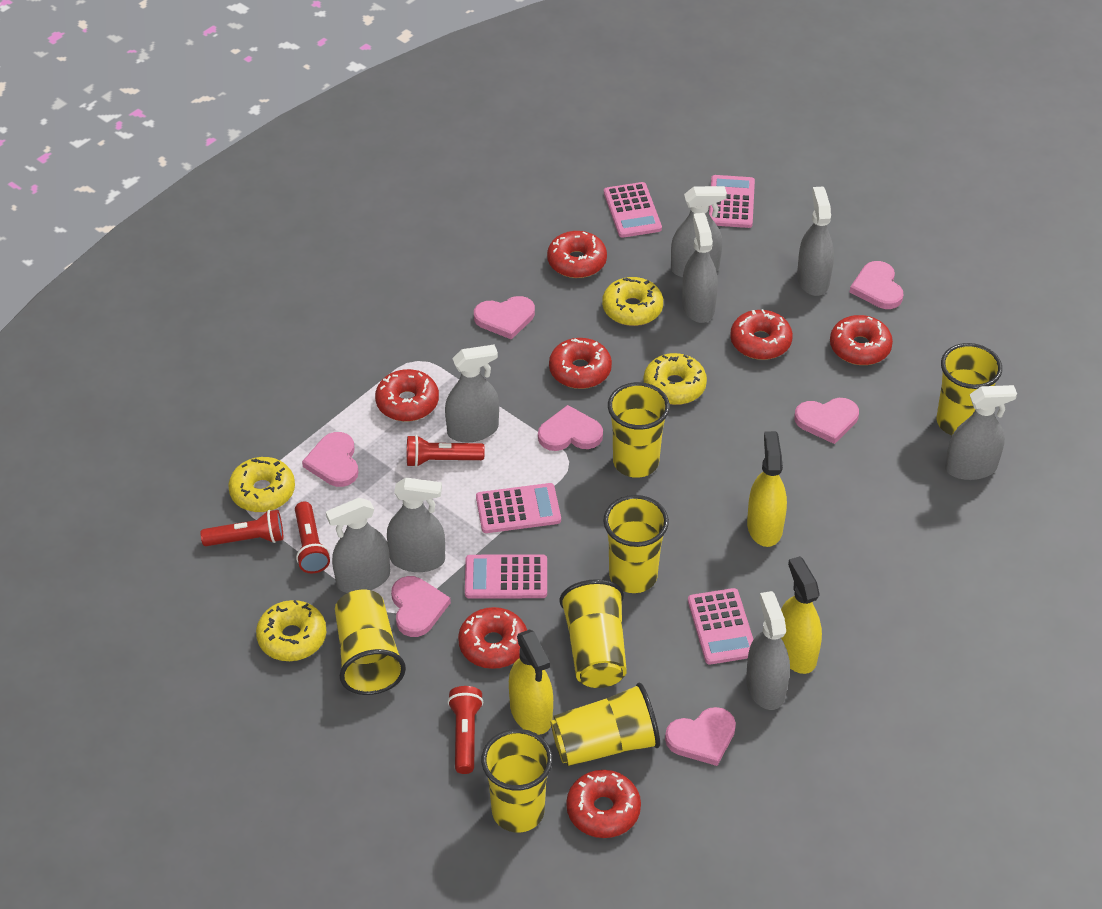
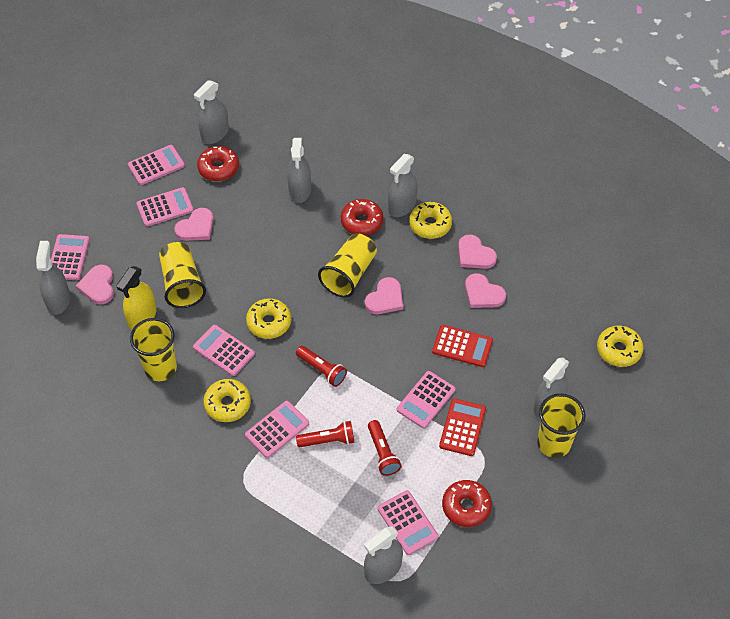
grey spray bottle: [326,498,390,593] [387,477,445,572] [445,344,499,442] [671,186,727,278] [682,213,718,323] [746,591,790,710] [797,187,834,296] [945,385,1017,480] = 8 -> [36,241,70,315] [194,80,229,144] [287,138,311,203] [364,527,403,584] [388,154,418,217] [533,357,569,419] = 6
pink calculator: [465,554,547,599] [476,483,561,533] [604,182,662,238] [688,588,754,665] [709,175,755,228] = 5 -> [51,234,90,280] [128,145,185,185] [136,187,194,227] [193,325,255,376] [245,401,309,458] [378,490,438,555] [397,371,456,428] = 7
pink heart: [302,432,358,487] [391,576,451,637] [474,296,535,340] [538,405,603,451] [665,707,736,766] [794,398,859,444] [850,261,904,309] = 7 -> [76,265,114,304] [174,208,214,241] [365,277,403,314] [458,234,497,269] [465,273,506,308] = 5
red calculator: none = 0 -> [432,325,493,367] [439,398,486,456] = 2
red donut: [375,369,439,422] [458,607,527,669] [547,231,607,278] [549,338,612,389] [566,770,641,838] [730,309,793,360] [830,315,893,365] = 7 -> [197,146,239,181] [341,199,383,235] [442,480,492,527] = 3
red flashlight: [200,510,283,546] [295,501,330,574] [407,435,485,467] [448,686,483,774] = 4 -> [296,346,347,387] [296,421,354,447] [368,420,402,476] = 3
yellow cup: [335,589,406,695] [481,729,553,832] [551,683,660,766] [560,579,627,688] [603,495,669,593] [608,382,670,478] [937,343,1002,436] = 7 -> [130,318,177,381] [159,242,206,308] [318,233,377,298] [537,393,586,458] = 4
yellow spray bottle: [509,629,553,735] [747,431,787,547] [781,556,822,674] = 3 -> [116,266,156,330] = 1

